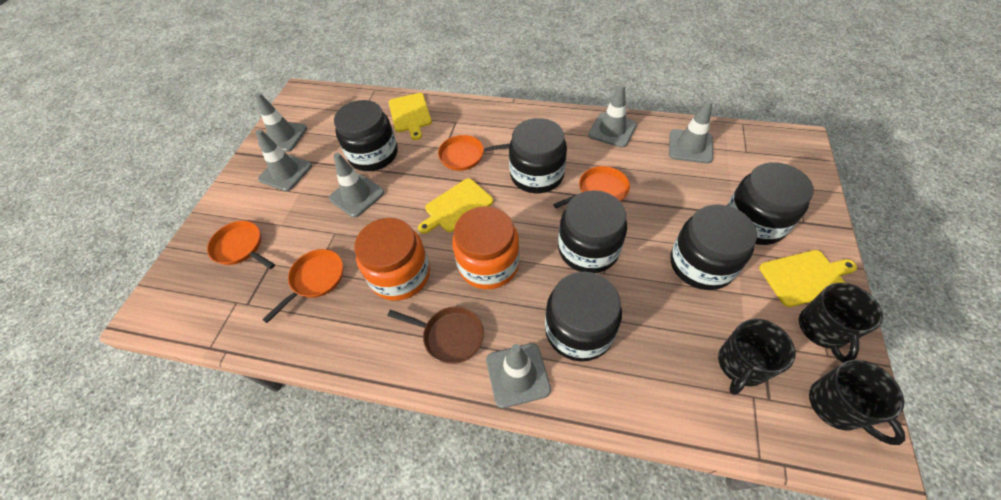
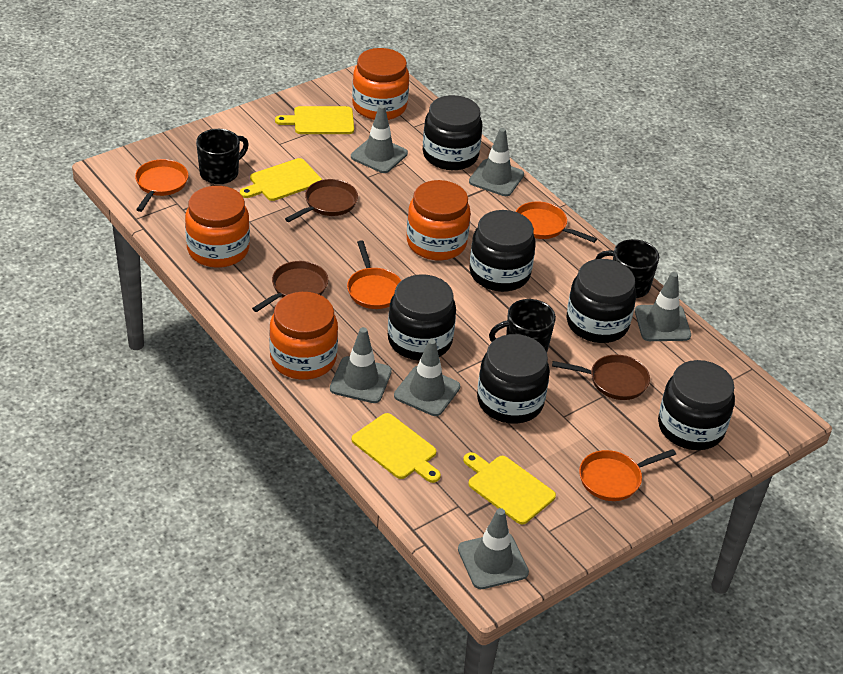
brown pan: [388,306,484,364] = 1 -> [252,261,328,312] [285,179,358,222] [552,355,650,400] = 3
orange jar: [355,218,430,301] [452,206,520,289] = 2 -> [185,186,250,268] [269,292,338,380] [352,48,409,120] [407,180,471,260] = 4
yellow cutting board: [389,93,432,140] [418,178,493,234] [759,250,857,307] = 3 -> [240,158,322,201] [275,106,354,134] [352,413,441,483] [463,452,556,525] = 4

